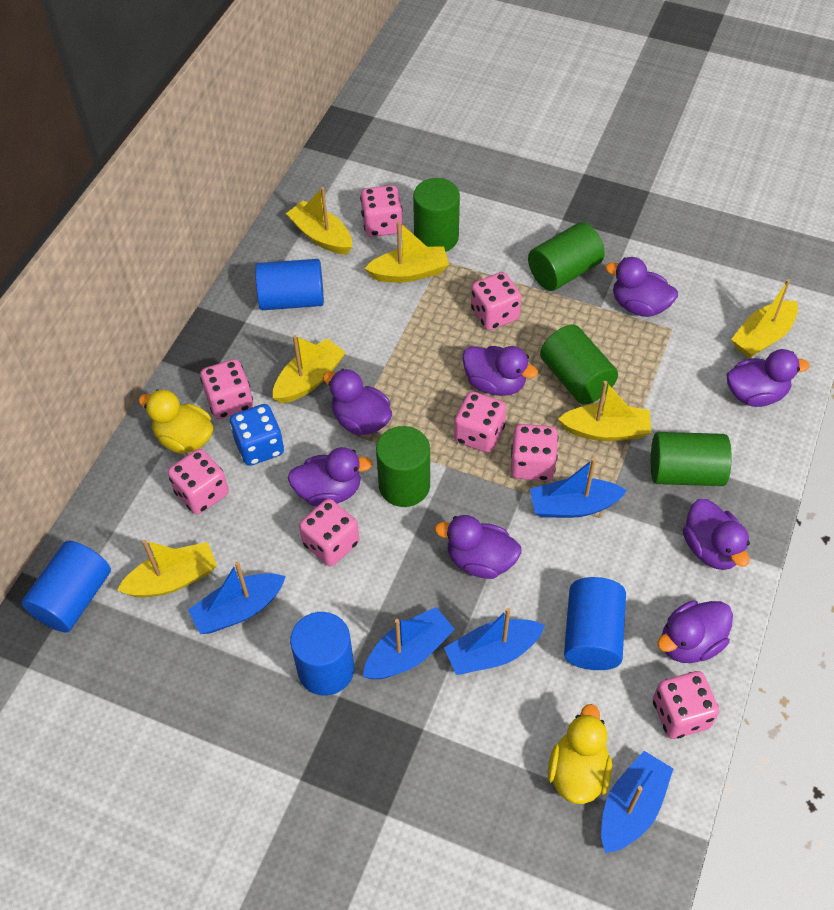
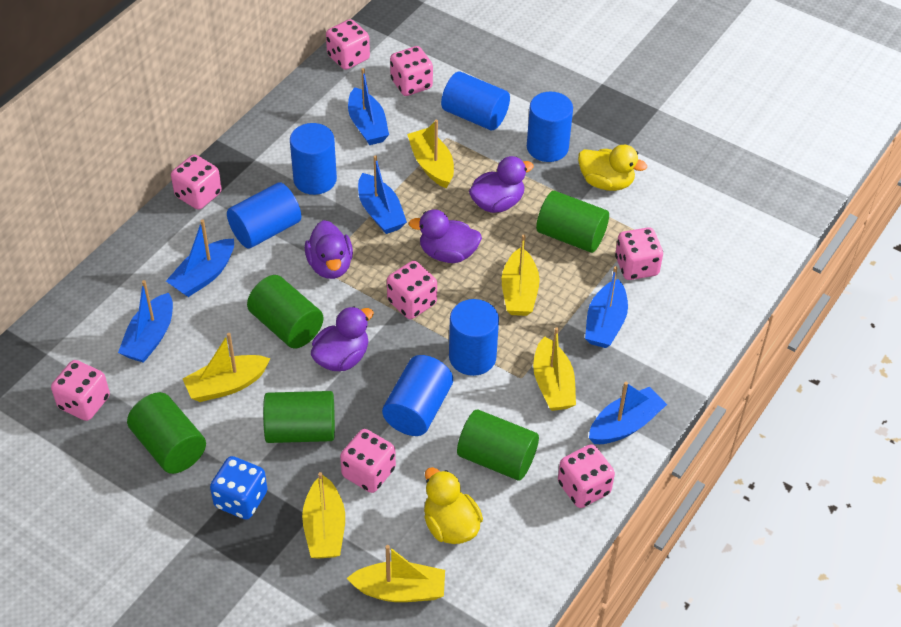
blue boat: [188,562,286,634] [363,607,455,679] [444,608,545,675] [530,458,627,518] [601,751,673,853] = 5 -> [118,280,173,363] [166,220,234,297] [348,68,389,145] [358,155,407,234] [585,266,628,348] [589,382,667,444] = 6
blue cylinder: [22,541,111,633] [255,259,324,310] [290,612,354,696] [564,577,626,670] = 4 -> [227,183,301,249] [290,123,337,195] [382,355,453,436] [441,72,510,130] [449,299,499,376] [527,92,573,162] = 6
purple duck: [288,447,373,506] [323,369,392,435] [435,515,522,579] [462,346,538,396] [605,257,678,317] [657,600,733,663] [683,499,750,570] [727,349,810,407] = 8 -> [305,220,353,279] [311,306,374,371] [409,210,482,263] [469,156,534,213] = 4

